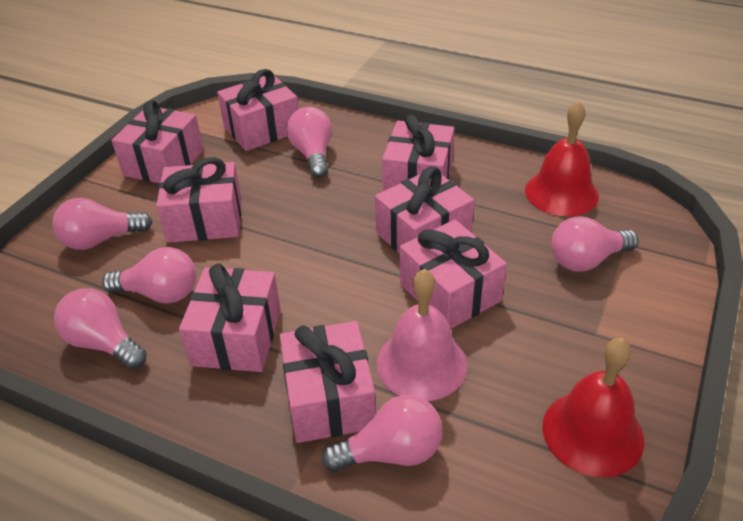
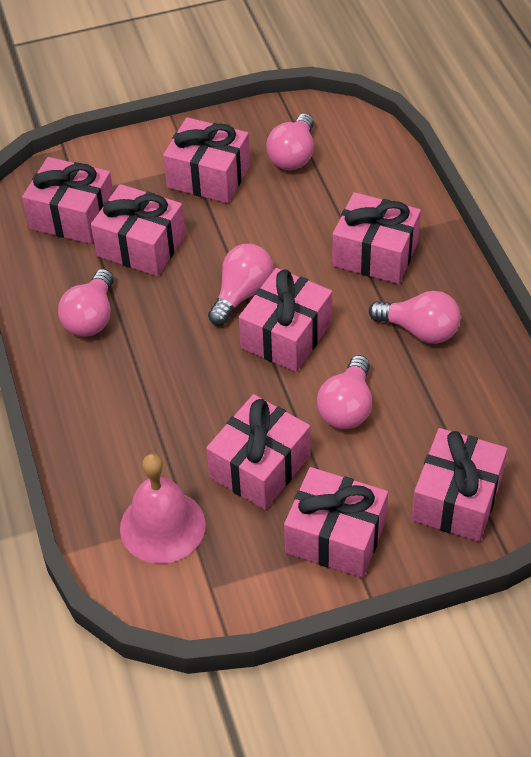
pink light bulb: [52,198,152,250] [54,288,147,369] [102,247,196,303] [287,107,332,178] [322,395,442,472] [551,216,639,272] = 6 -> [58,269,114,337] [208,244,274,325] [266,113,314,170] [317,355,372,429] [369,291,460,344] = 5
red bell: [525,101,599,216] [542,338,644,477] = 2 -> none = 0

